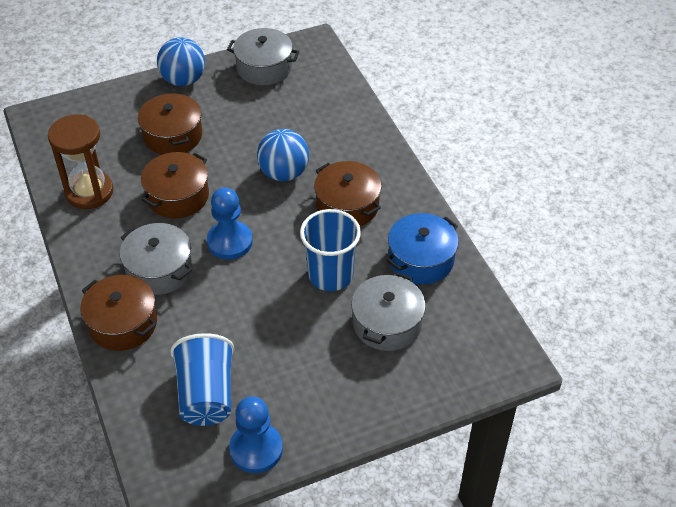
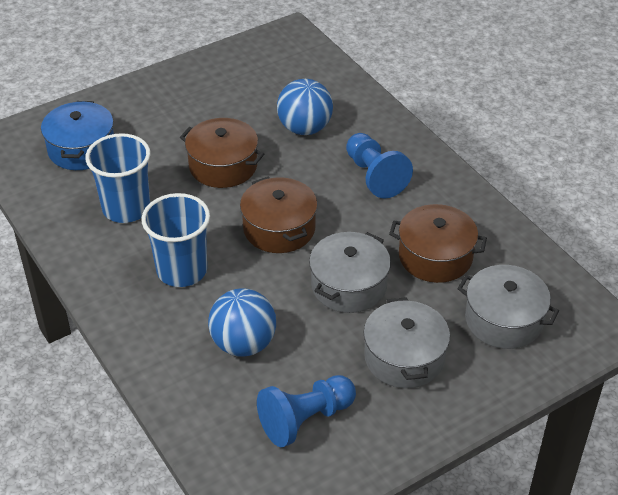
brown hourglass: [48,114,113,209] = 1 -> none = 0
brown pot: [80,275,157,351] [138,93,202,155] [141,152,209,219] [314,161,382,226] = 4 -> [180,118,265,188] [240,177,318,253] [389,204,487,283] = 3

